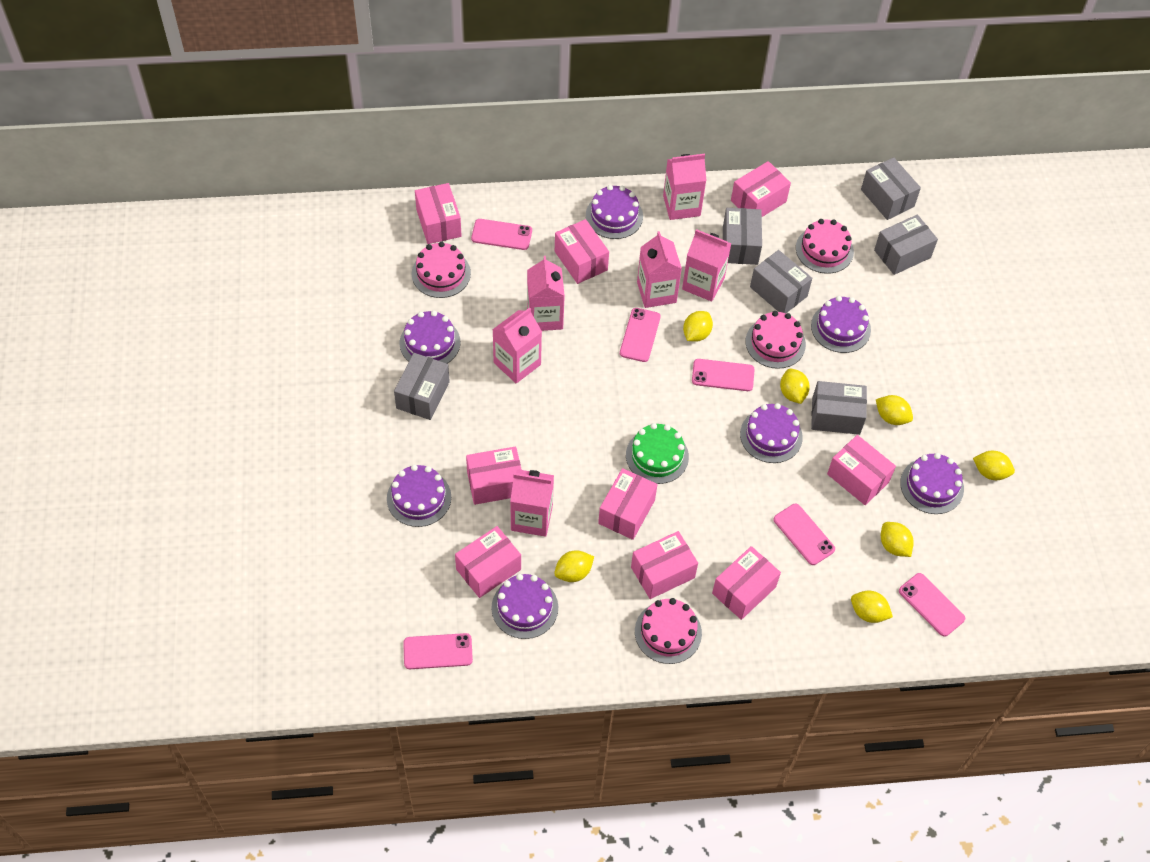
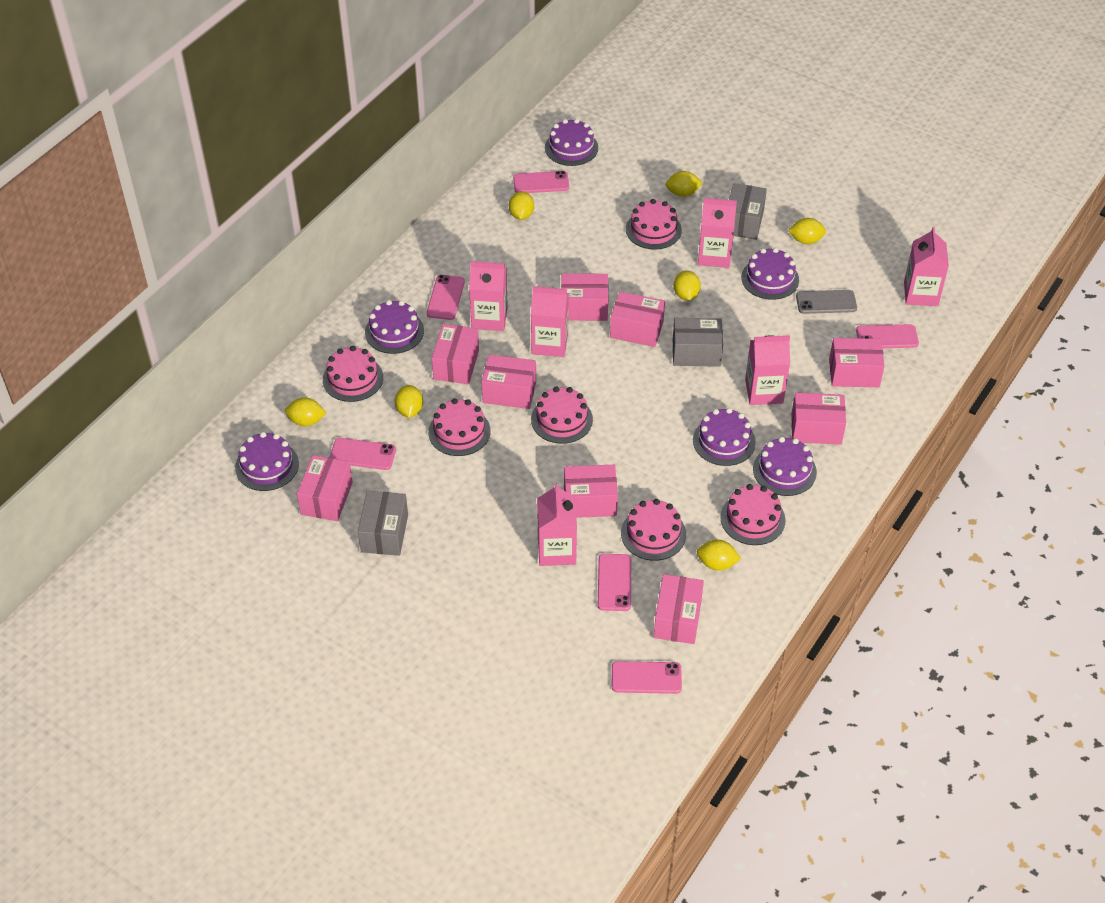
green cake: [626,423,689,484] = 1 -> none = 0
grey box: [394,353,450,420] [723,208,762,265] [750,250,812,313] [811,381,867,435] [861,157,921,220] [874,215,938,275] = 6 -> [358,491,408,556] [673,318,723,367] [729,183,767,240] = 3
grey phone: none = 0 -> [796,290,857,314] = 1
pink cake: [412,242,471,298] [635,598,702,664] [746,311,806,369] [796,219,854,274] = 4 -> [323,346,383,402] [428,398,491,456] [531,387,593,444] [621,499,686,561] [626,199,682,250] [720,484,786,545] = 6
purple cake: [387,465,451,527] [400,311,460,363] [491,574,558,639] [586,185,643,239] [740,403,803,463] [811,296,871,353] [900,453,964,514] = 7 -> [235,432,299,491] [365,300,424,354] [545,119,598,166] [693,408,756,466] [741,248,799,300] [753,437,817,496] = 6

